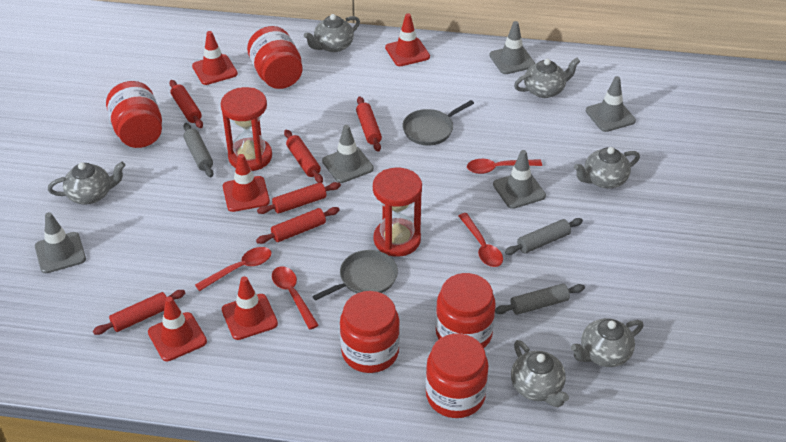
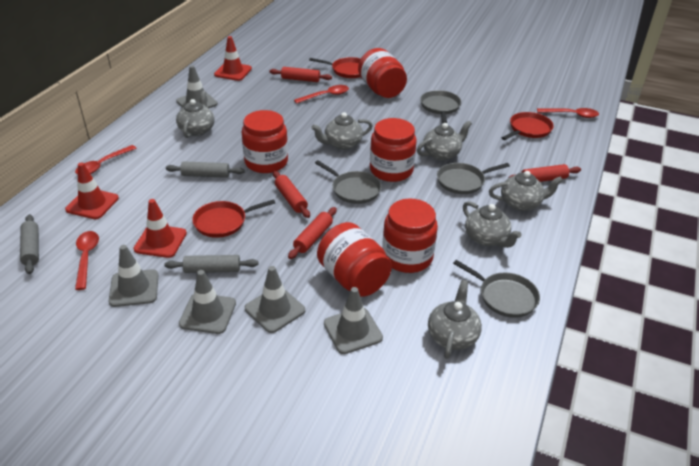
grey pan: [312,250,398,301] [402,100,474,145] = 2 -> [315,160,381,204] [420,90,461,123] [437,163,510,194] [453,260,540,318] = 4
red hourglass: [220,87,272,171] [373,167,422,257] = 2 -> none = 0
red pan: none = 0 -> [192,199,275,238] [309,57,361,78] [502,112,554,140] = 3
red rolling pin: [93,290,185,335] [169,80,203,128] [256,207,340,244] [257,182,341,214] [284,130,323,183] [356,96,382,152] = 6 -> [269,67,332,82] [273,171,310,218] [288,207,337,259] [509,164,581,182] = 4
red traffic cone: [148,296,207,361] [192,31,238,85] [222,276,278,340] [223,154,270,212] [385,14,430,66] = 5 -> [65,162,119,219] [133,199,187,258] [214,36,252,81] = 3

